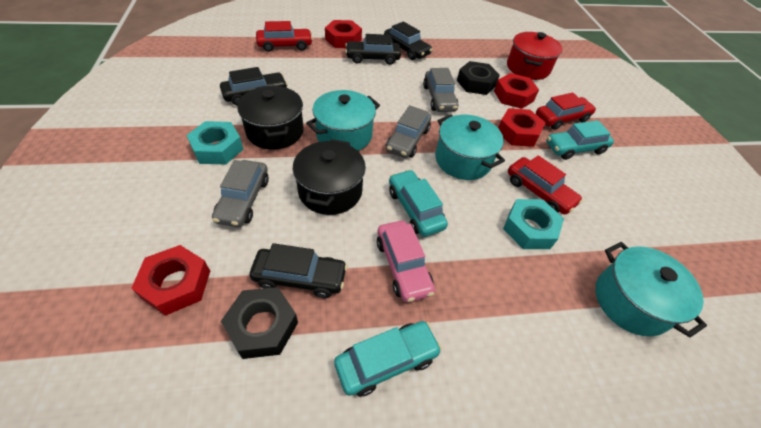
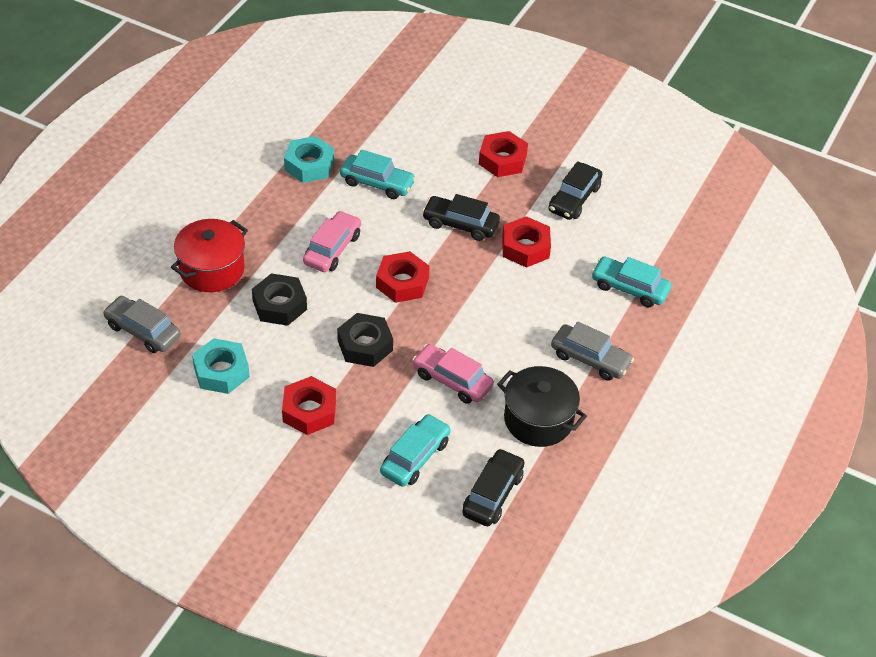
black car: [220,67,288,105] [250,243,348,298] [345,34,401,65] [384,21,433,60] = 4 -> [422,194,500,241] [462,448,525,526] [549,161,602,220] = 3
black pot: [237,85,304,150] [293,139,366,215] = 2 -> [497,366,587,447] = 1
grey car: [212,160,269,227] [386,105,431,158] [423,68,458,112] = 3 -> [103,296,181,353] [551,322,634,381] = 2
pink car: [377,221,435,302] = 1 -> [303,211,361,272] [412,344,494,404] = 2
red car: [256,21,313,52] [508,155,583,214] [536,92,596,130] = 3 -> none = 0
turquoise pot: [306,90,380,151] [435,114,505,180] [595,242,707,337] = 3 -> none = 0

